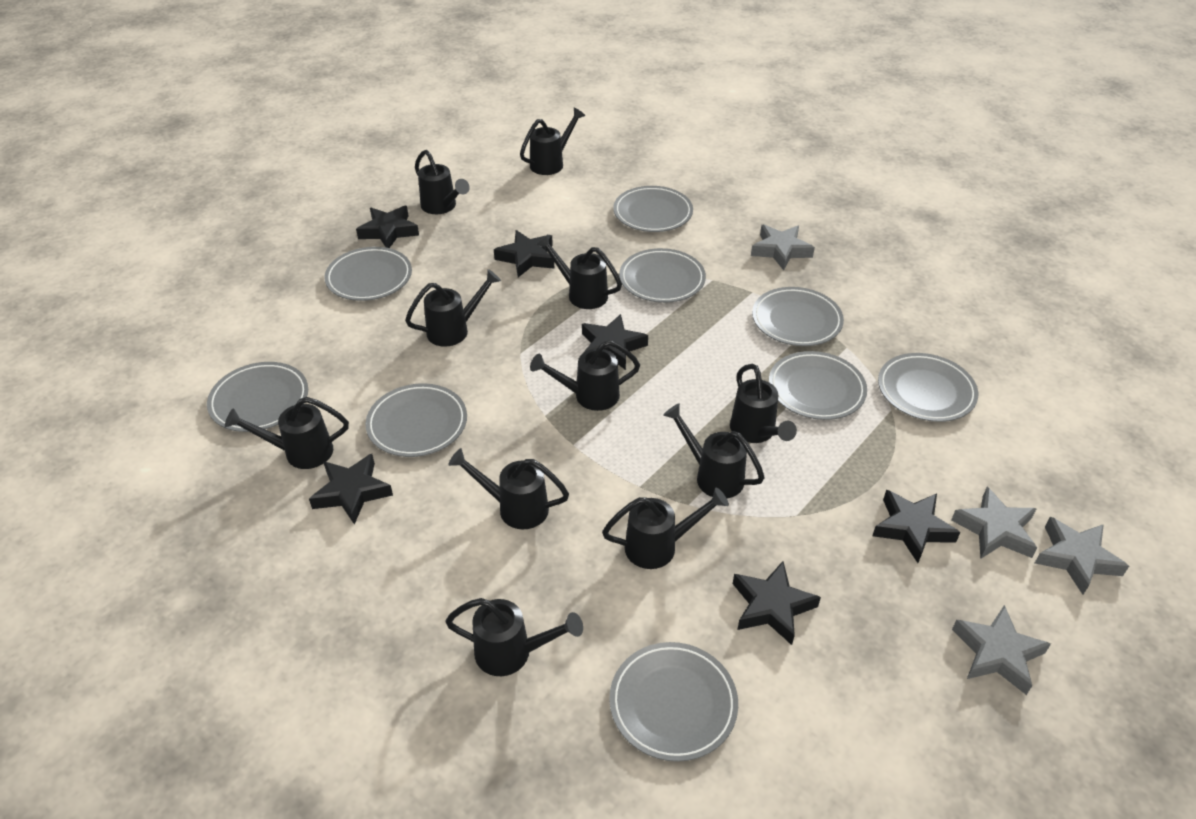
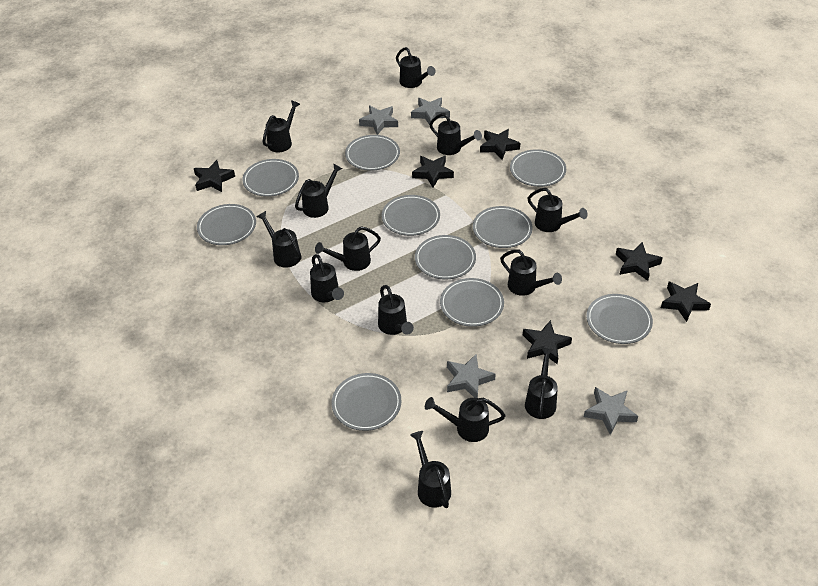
black watering can: [225,397,349,469] [405,269,501,347] [415,150,470,214] [445,598,583,676] [448,448,569,530] [520,107,585,175] [530,340,640,411] [536,234,622,309] [602,488,729,569] [663,403,765,499] [730,364,797,443] = 11 -> [256,211,302,268] [263,100,300,152] [295,163,343,218] [310,254,344,303] [315,226,381,271] [378,285,414,335] [396,47,436,88] [410,431,451,508] [425,397,506,442] [429,113,482,155] [500,249,562,296] [525,347,558,419] [528,188,588,232] = 13
grey plate: [207,362,308,432] [324,247,412,301] [365,383,467,457] [609,642,738,762] [613,186,693,232] [619,248,706,303] [752,287,844,346] [769,351,867,420] [878,353,978,422] = 9 -> [197,204,256,245] [242,159,299,197] [332,373,401,431] [345,135,400,171] [381,195,440,236] [415,235,476,279] [440,278,504,327] [473,206,533,248] [510,149,566,187] [586,294,653,344] = 10

